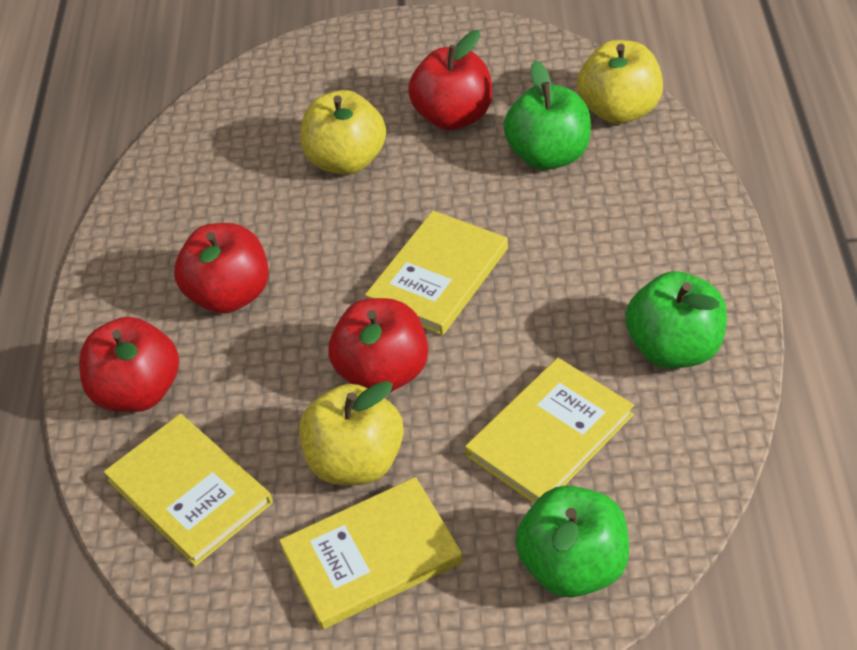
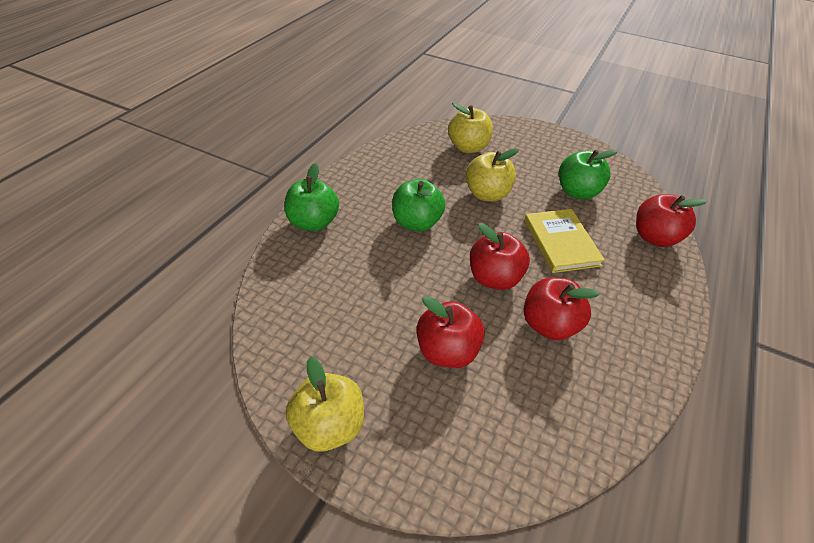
yellow book: [104,414,273,566] [279,477,463,630] [365,211,508,335] [465,358,634,503] = 4 -> [524,209,605,273] = 1

